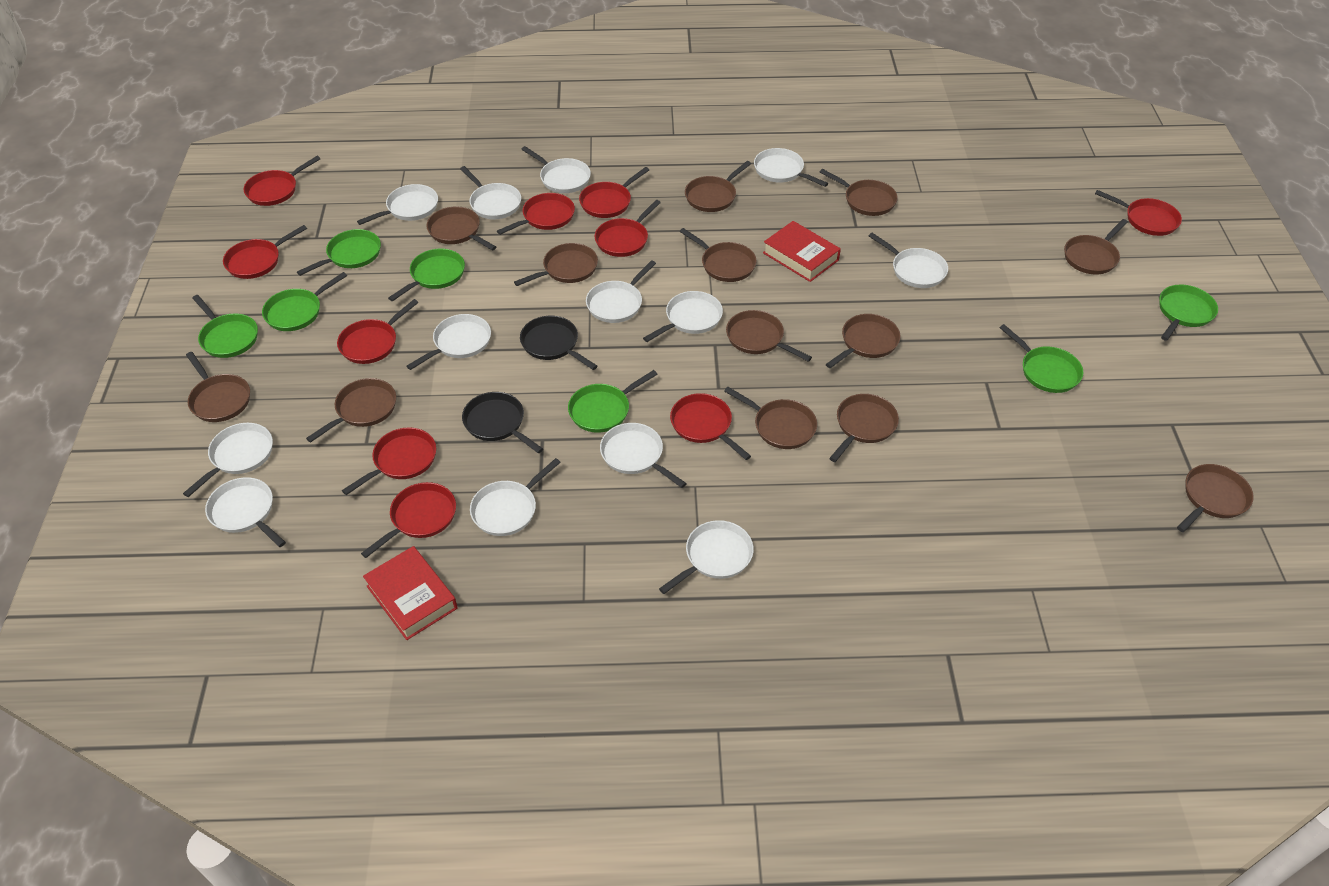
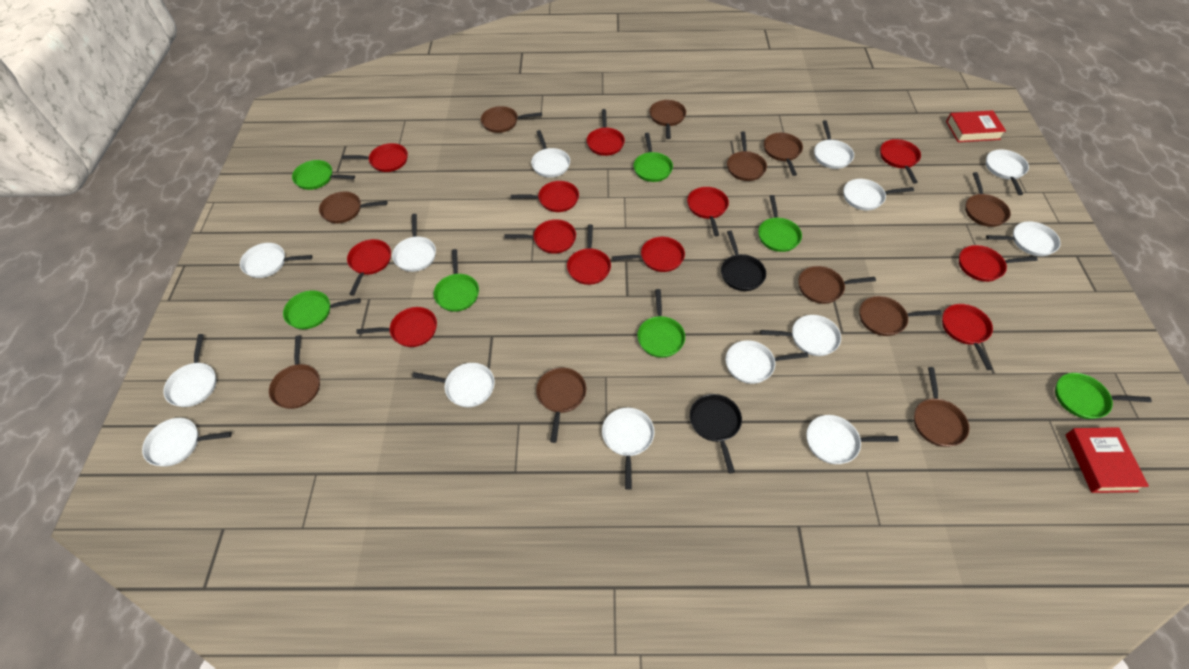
brown pan: [186,352,250,422] [306,378,396,442] [426,207,496,251] [514,243,598,286] [680,228,757,282] [685,161,751,212] [724,387,817,449] [726,310,812,362] [820,169,898,216] [826,314,900,368] [829,394,899,462] [1064,219,1128,275] [1177,464,1254,532] = 13 -> [269,336,320,409] [319,192,388,223] [481,106,542,133] [536,368,586,443] [649,100,686,139] [727,132,767,181] [764,133,803,176] [798,266,876,304] [859,296,941,336] [914,367,969,447] [965,172,1011,227] = 11
red pan: [223,225,307,279] [244,156,321,206] [337,299,418,364] [342,428,436,495] [361,482,456,558] [497,193,575,235] [579,167,649,218] [595,200,661,257] [670,393,751,460] [1095,190,1182,236] = 10 -> [342,143,408,172] [347,239,391,295] [356,307,437,347] [505,219,576,254] [511,181,579,212] [567,225,611,285] [587,109,625,156] [612,237,685,272] [687,187,729,236] [880,139,921,184] [942,304,993,370] [959,245,1038,282] = 12
white pan: [183,423,273,497] [205,477,286,547] [357,184,438,225] [407,314,491,370] [460,166,521,219] [470,458,561,536] [521,146,591,193] [586,260,656,323] [600,423,687,488] [643,291,723,342] [659,520,754,594] [754,148,828,187] [869,233,948,288] = 13 -> [142,418,232,467] [163,334,216,407] [240,243,313,278] [392,214,436,272] [412,363,495,407] [531,130,570,178] [602,408,655,490] [726,340,809,384] [760,315,841,356] [807,415,899,464] [814,120,854,169] [844,179,914,210] [986,150,1029,195] [986,221,1061,256] = 14

